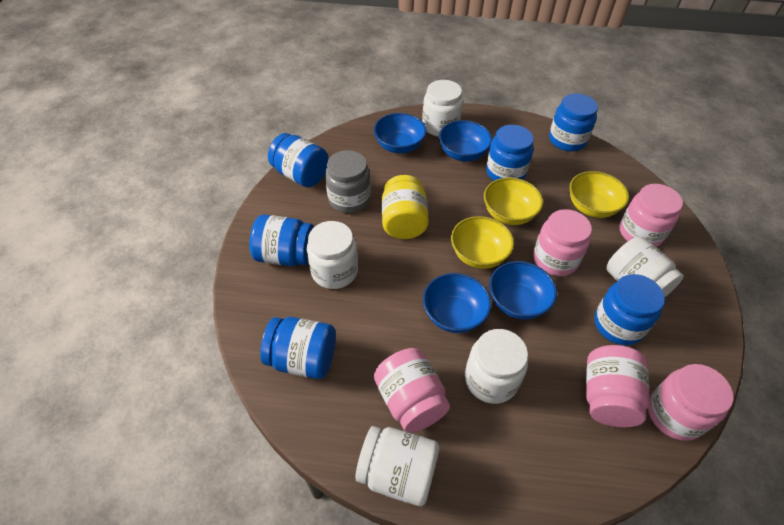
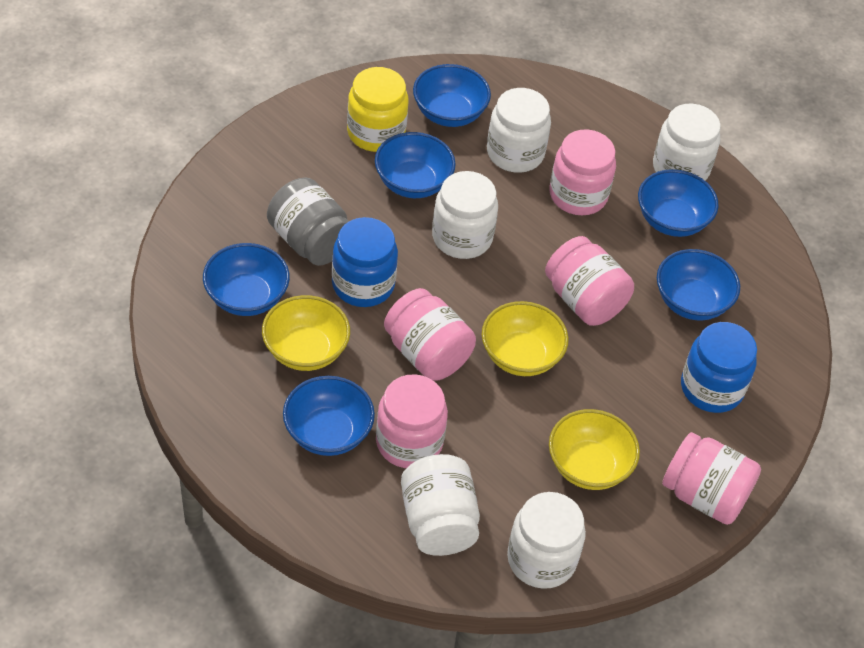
blue bowl: [374,113,427,153] [423,273,492,333] [439,120,492,161] [489,261,557,319] = 4 -> [203,243,290,316] [283,376,375,456] [375,132,456,198] [413,64,491,127] [638,169,719,237] [657,249,740,320] = 6
blue jar: [249,215,314,266] [260,317,336,379] [268,133,328,187] [486,125,534,181] [549,94,598,152] [594,274,665,345] = 6 -> [332,217,398,307] [681,322,757,413] = 2

